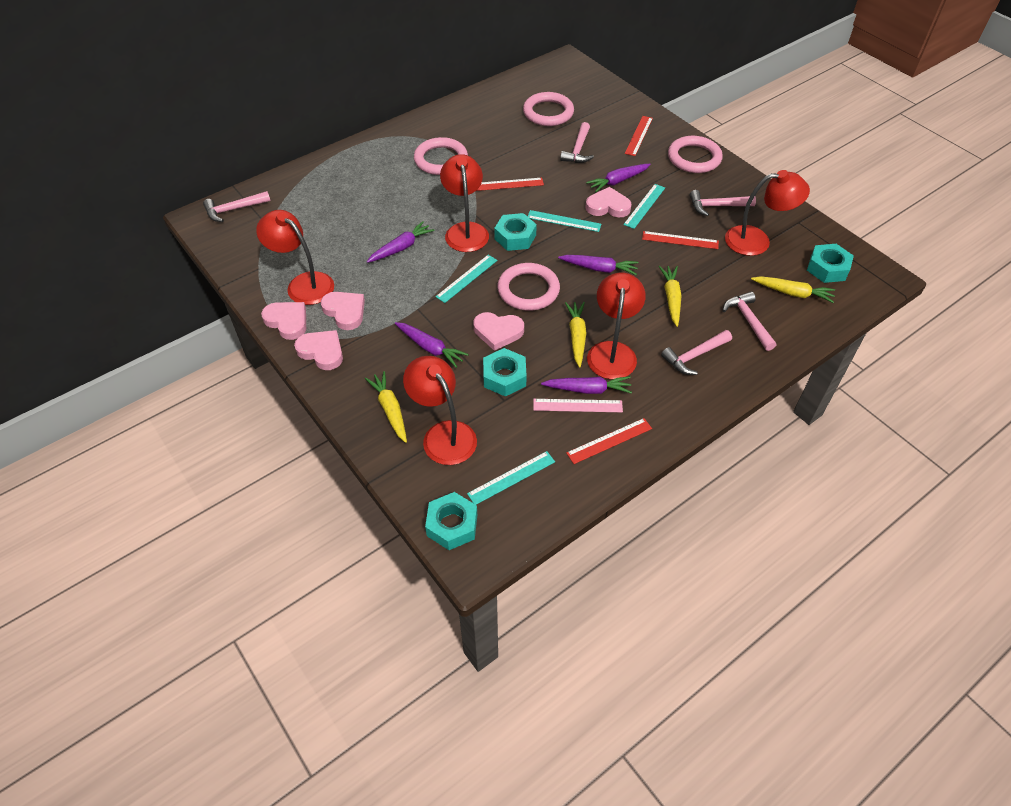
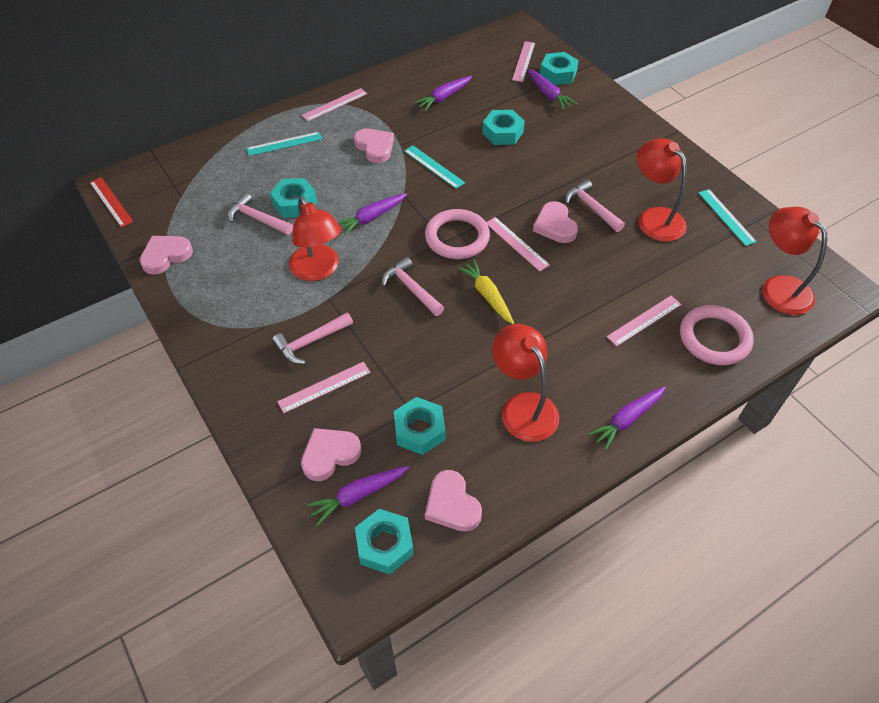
pink hammer: [203,191,270,222] [560,122,594,163] [661,330,732,375] [690,190,756,216] [722,291,776,351] = 5 -> [228,193,293,235] [272,313,353,364] [382,257,444,316] [565,179,625,232] = 4
pink ring: [414,137,468,175] [497,263,560,311] [523,92,574,126] [668,136,723,173] = 4 -> [425,209,490,259] [680,305,754,365] = 2
pink ruler: [533,399,623,412] = 1 -> [277,362,371,413] [302,88,367,121] [486,217,550,271] [512,41,535,82] [607,296,682,346] = 5
red lamp: [256,210,334,305] [403,356,477,465] [440,154,489,252] [587,273,646,379] [725,170,810,256] = 5 -> [289,196,342,281] [492,324,559,442] [637,138,687,242] [762,207,827,315] = 4
red ruler: [476,178,544,191] [566,418,652,464] [625,116,653,156] [642,231,719,249] = 4 -> [89,177,133,228] = 1
turquoise nut: [425,492,477,550] [483,348,527,397] [494,213,537,251] [807,244,854,283] = 4 -> [270,178,317,218] [355,509,414,575] [394,397,446,455] [482,110,525,145] [540,52,579,85] = 5
turquoise ruler: [436,255,498,303] [467,451,555,505] [527,210,601,232] [623,184,665,229] = 4 -> [246,132,322,156] [404,145,465,189] [698,189,757,246] = 3
yellow carrot: [365,371,407,443] [565,302,587,367] [659,266,682,327] [751,276,835,303] = 4 -> [457,259,514,324] = 1

